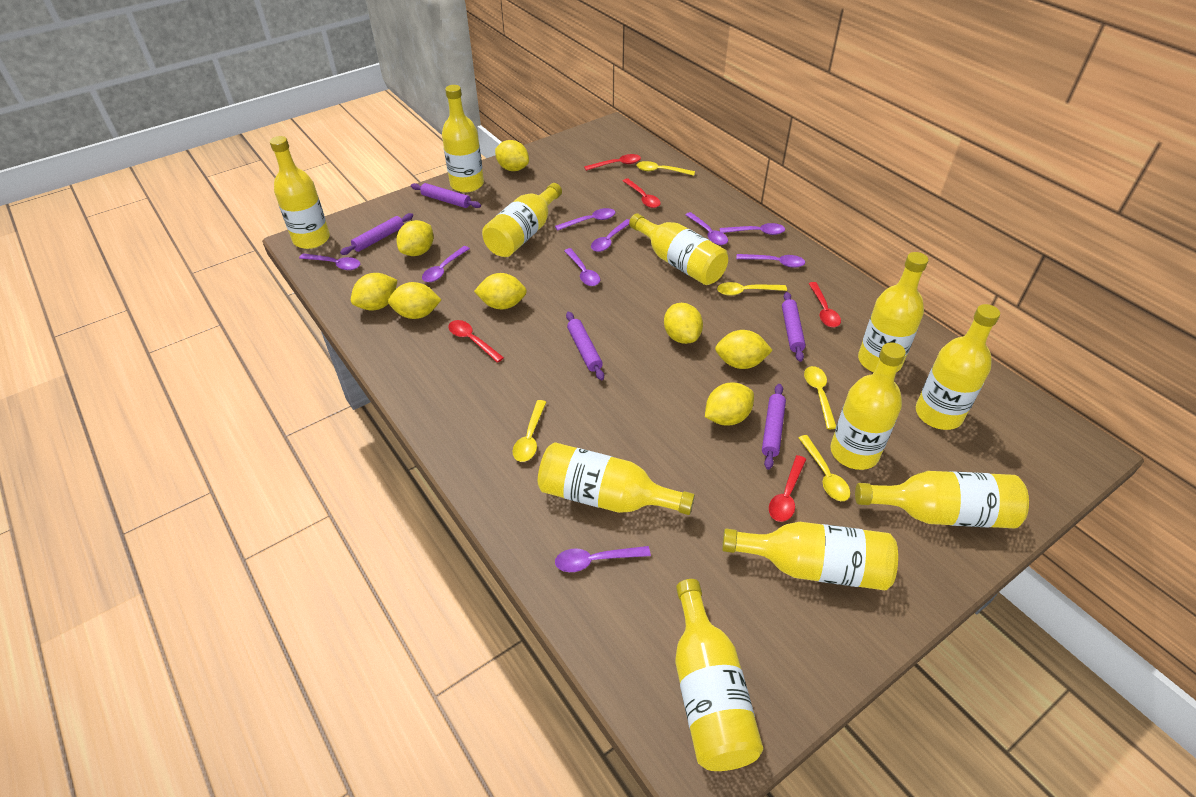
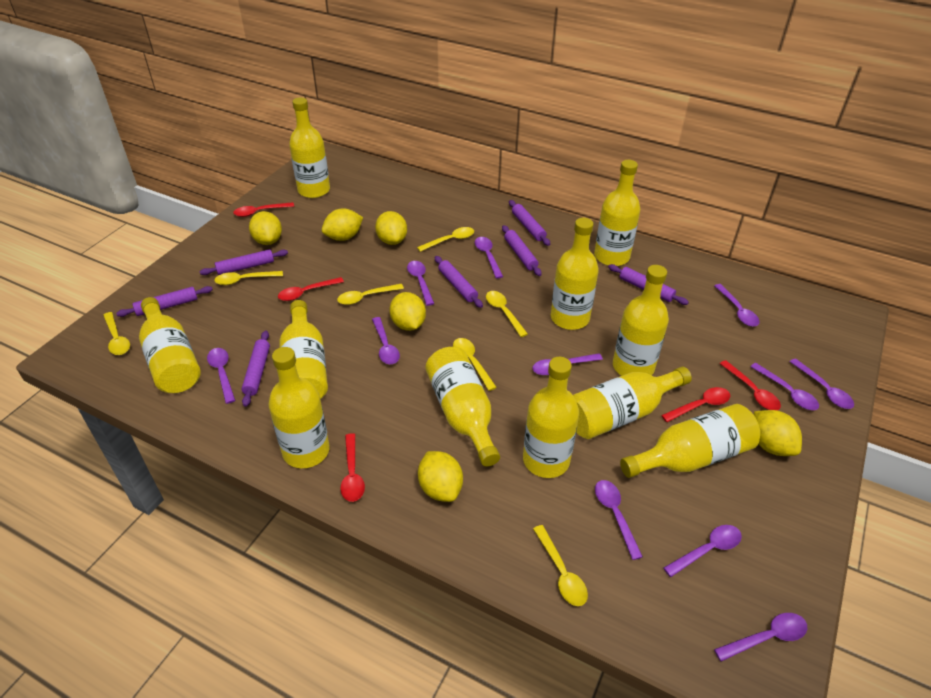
purple rolling pin: [340,213,413,255] [411,183,481,208] [566,312,604,380] [762,384,786,470] [782,292,806,362] = 5 -> [116,286,213,317] [200,249,288,275] [242,331,270,407] [435,256,483,308] [502,225,542,276] [509,200,550,246] [608,264,689,305] = 7
purple spoon: [299,253,360,270] [422,246,470,282] [555,208,616,231] [555,546,651,572] [564,248,600,286] [591,219,630,252] [685,212,728,245] [720,223,785,235] [736,254,805,268] = 9 -> [207,348,236,404] [372,317,400,364] [407,261,434,306] [475,237,503,279] [532,353,603,375] [595,480,643,560] [663,525,742,577] [714,284,759,327] [714,613,807,661] [750,363,819,410] [790,358,854,409] = 11
yellow lemon: [351,273,397,311] [388,282,441,319] [397,220,434,256] [474,273,527,309] [495,140,529,171] [664,303,703,344] [705,383,754,426] [715,330,773,369] = 8 -> [249,211,282,245] [322,208,363,241] [375,211,407,245] [389,292,426,331] [418,451,463,502] [754,410,802,456] = 6
yellow spoon: [513,400,546,462] [637,161,695,176] [717,282,787,296] [798,435,850,501] [804,366,836,429] = 5 -> [103,312,130,355] [214,271,283,285] [337,284,404,305] [417,227,474,252] [453,338,497,391] [486,291,528,337] [533,525,588,606] = 7

